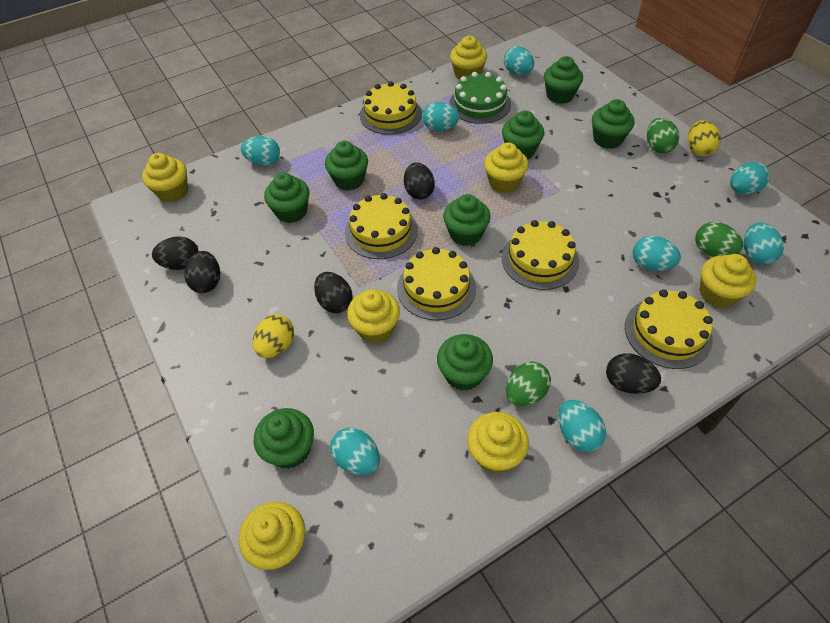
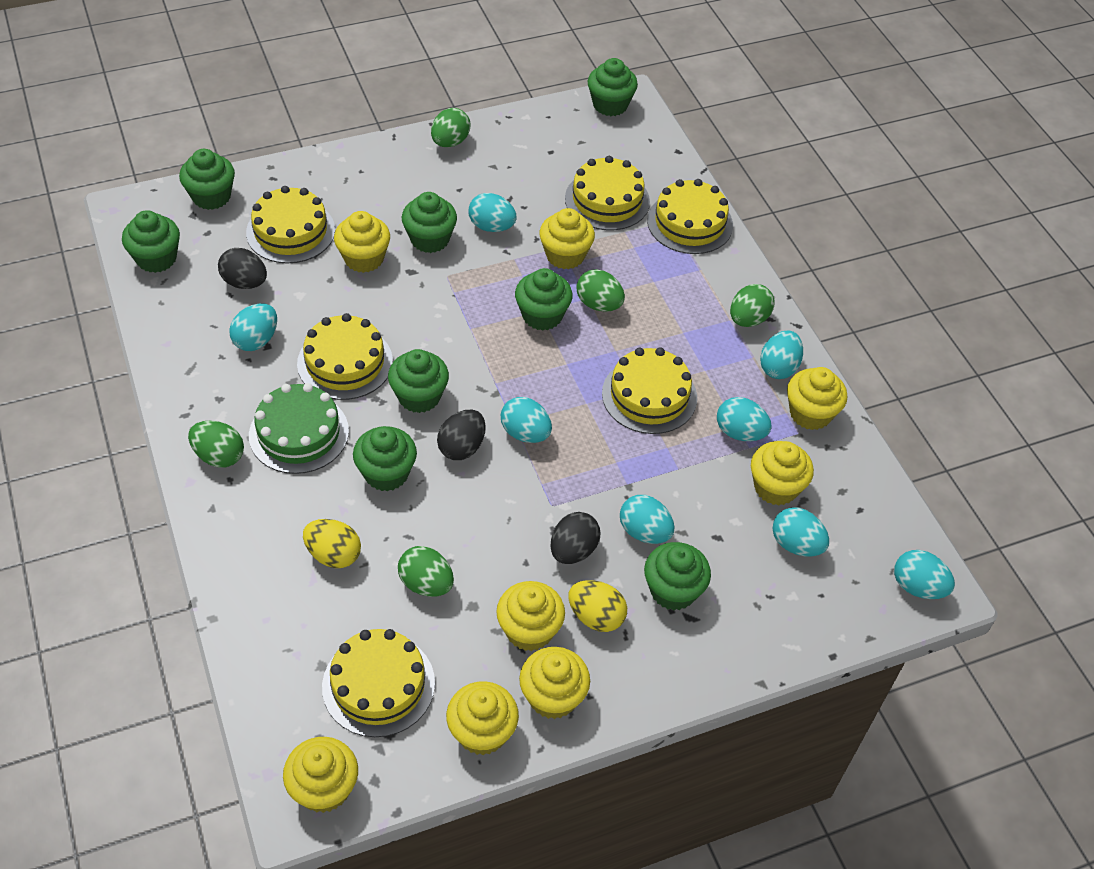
black egg: [152,236,199,270] [184,251,220,293] [314,272,352,313] [404,162,435,199] [606,353,661,394] = 5 -> [218,248,267,289] [437,410,486,460] [551,512,600,564] = 3
green egg: [506,362,551,406] [647,118,679,153] [695,222,743,257] = 3 -> [188,420,244,468] [398,546,454,597] [431,108,471,147] [576,269,625,312] [730,284,775,327] = 5
yellow cake: [345,193,418,259] [360,81,422,135] [397,247,476,320] [501,220,579,290] [625,290,713,369] = 5 -> [246,186,335,264] [297,313,393,400] [322,629,435,737] [565,156,650,230] [602,347,697,434] [647,179,733,254] = 6
yellow cupcake: [142,153,188,202] [239,502,305,570] [347,290,400,343] [450,36,487,80] [467,412,529,474] [484,142,529,193] [700,254,756,308] = 7 -> [283,737,358,813] [334,211,390,273] [446,681,519,755] [496,581,565,651] [519,647,590,719] [539,208,595,269] [751,441,814,506] [787,367,847,430] = 8

